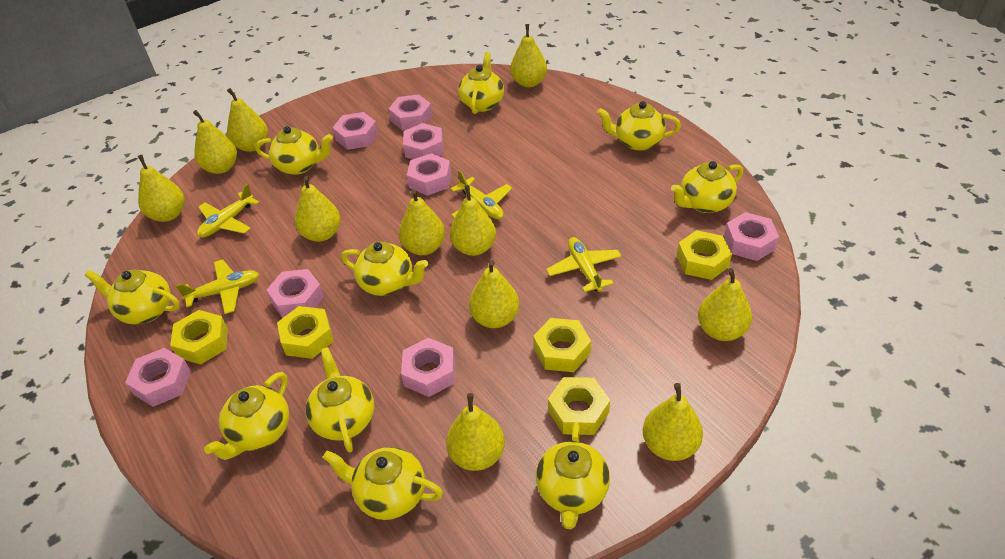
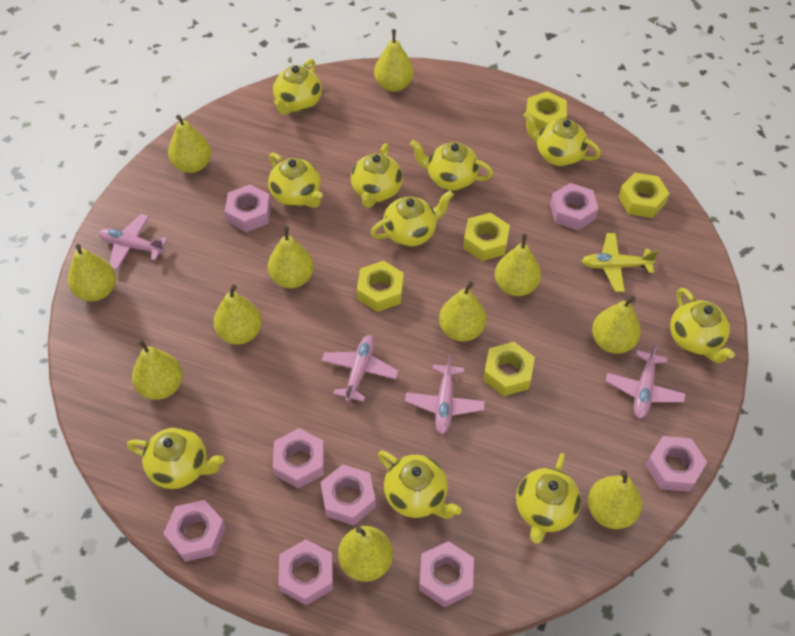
pink plane: none = 0 -> [98,214,168,271] [321,335,399,402] [405,355,485,435] [606,343,686,419] = 4
yellow plane: [176,259,259,314] [197,184,259,238] [450,170,512,219] [547,237,622,292] = 4 -> [582,233,658,292] = 1

